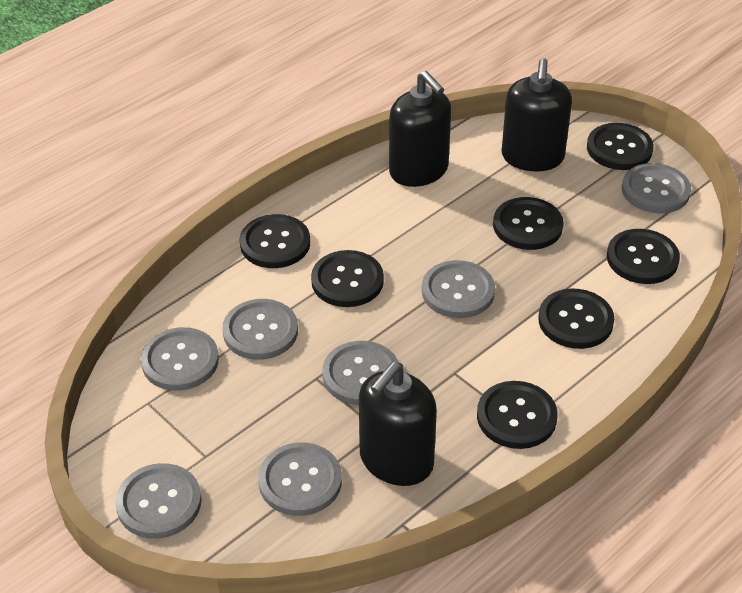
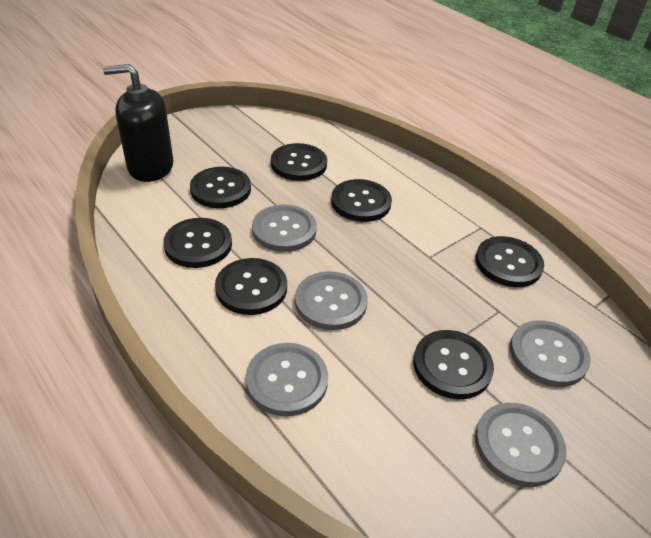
black soap dispenser: [359,362,437,486] [389,71,451,187] [502,58,572,171] = 3 -> [103,64,174,182] = 1
grey button: [115,463,202,539] [141,327,219,391] [222,299,298,360] [258,442,342,516] [322,341,399,405] [422,260,495,318] [622,163,691,214] = 7 -> [246,343,328,417] [252,204,317,252] [295,271,368,330] [475,403,567,487] [510,320,591,387] = 5

